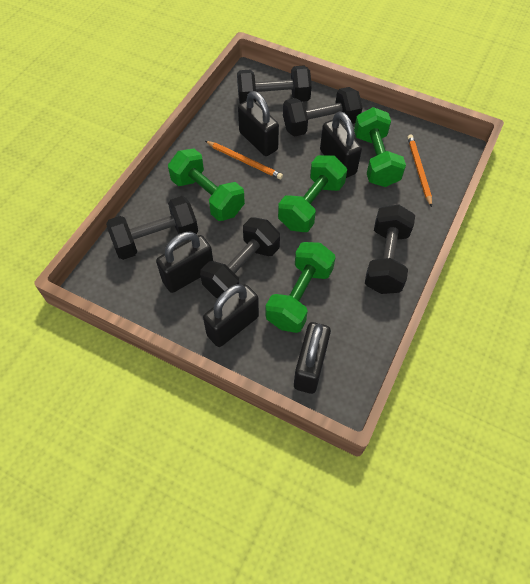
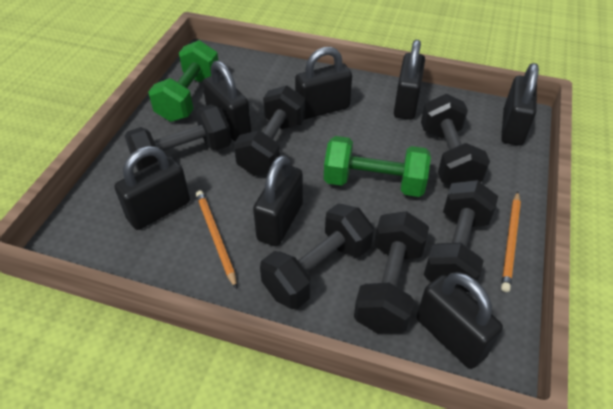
black dumbbell: [106,196,198,260] [200,217,280,298] [237,66,312,104] [283,87,363,136] [365,204,415,294] = 5 -> [125,104,232,171] [234,85,305,176] [260,204,374,309] [354,211,429,334] [421,94,490,186] [424,180,498,292] = 6
black padlock: [156,232,213,293] [203,284,259,347] [238,91,279,156] [294,322,331,394] [320,111,362,178] = 5 -> [114,146,190,230] [202,61,251,141] [253,155,303,246] [295,47,352,119] [394,40,425,120] [417,272,503,369] [501,63,539,146] = 7
green dumbbell: [168,149,245,221] [266,242,336,333] [278,155,347,232] [354,107,406,187] = 4 -> [148,40,219,122] [324,136,431,197] = 2

